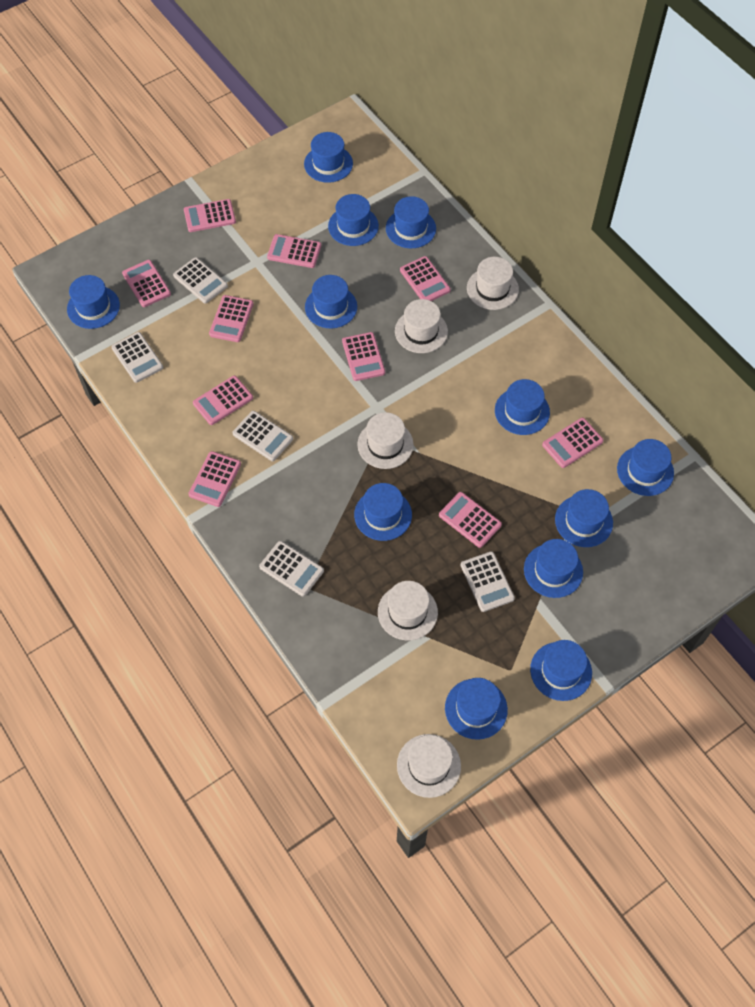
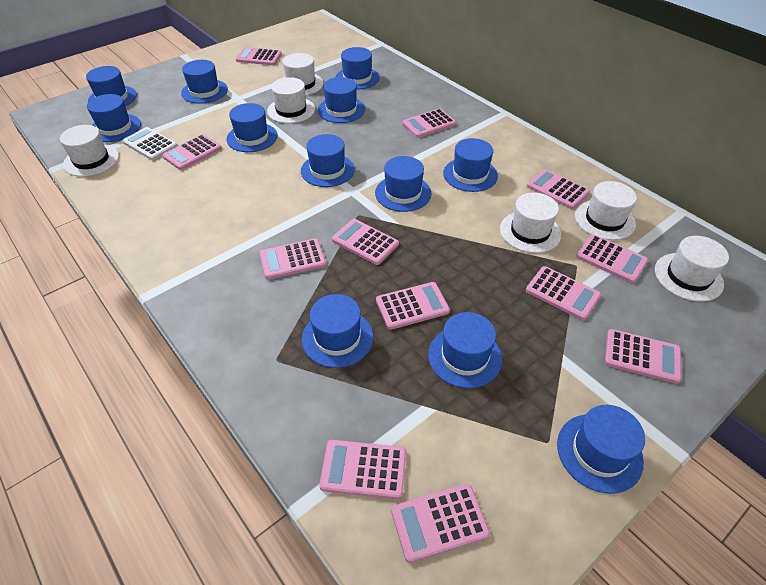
pink calculator: [122,260,171,307] [184,199,236,232] [188,451,241,507] [193,376,253,425] [209,295,253,342] [267,234,321,268] [342,332,385,381] [400,256,451,301] [439,492,502,548] [542,418,604,468] = 10 -> [162,134,222,170] [236,47,282,65] [259,239,326,280] [319,440,407,500] [332,219,399,265] [376,282,450,330] [391,484,490,563] [402,108,456,138] [526,266,601,320] [527,169,590,209] [576,234,648,283] [605,329,681,384] = 12
white calculator: [111,332,163,383] [173,257,228,303] [232,411,293,461] [259,541,324,597] [460,551,515,612] = 5 -> [123,127,177,160] = 1
white hat: [357,412,414,469] [378,581,438,640] [395,299,448,353] [397,734,461,798] [467,257,519,310] = 5 -> [60,125,119,177] [267,77,315,124] [283,53,324,96] [500,193,561,253] [575,181,637,240] [655,236,729,302] = 6

